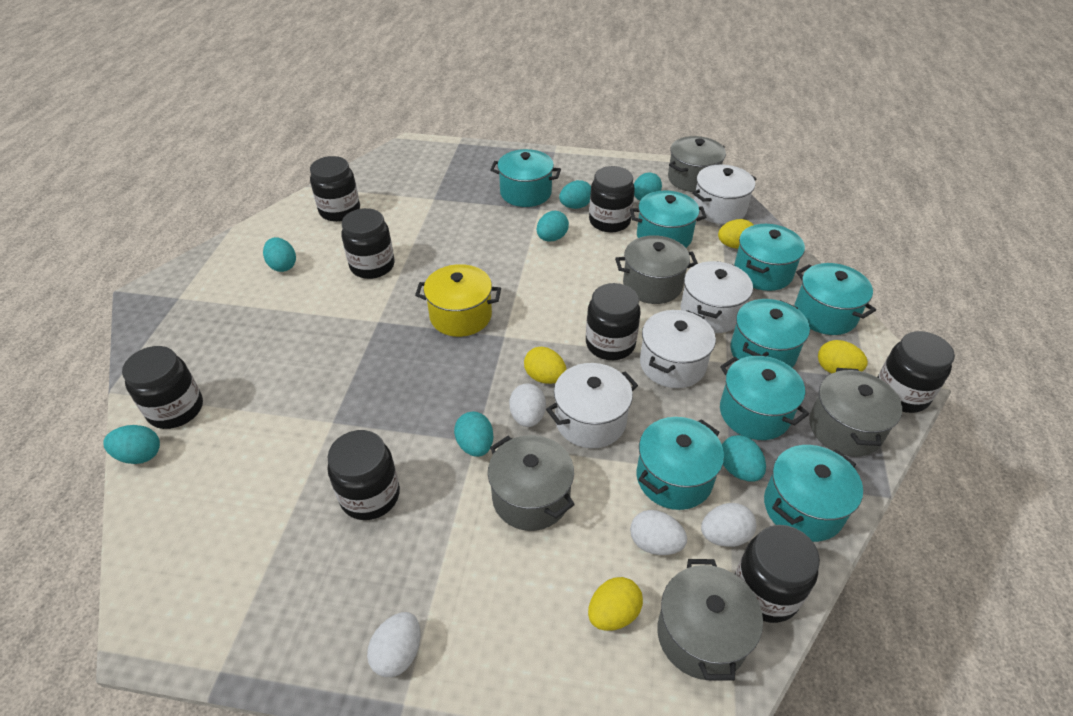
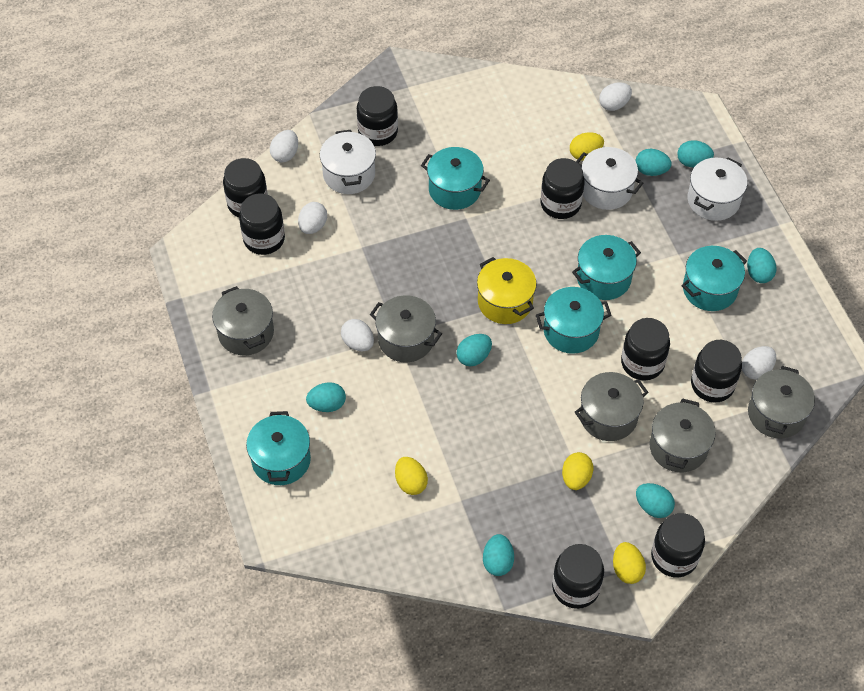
turquoise pot: [490,149,561,207] [630,190,707,248] [637,417,724,510] [720,356,809,440] [730,299,810,367] [734,224,805,291] [764,445,863,542] [794,263,876,335] = 8 -> [246,411,311,485] [421,147,490,210] [536,287,611,354] [572,235,641,300] [682,246,747,311] = 5
white egg: [367,612,420,677] [509,384,546,427] [630,510,687,555] [701,503,756,547] = 4 -> [270,130,298,162] [298,202,327,234] [341,319,374,351] [599,82,632,111] [742,346,776,379] = 5
white pot: [546,363,638,448] [640,310,716,388] [681,261,753,333] [692,165,756,224] = 4 -> [320,130,376,194] [576,147,643,210] [688,157,747,221] = 3

